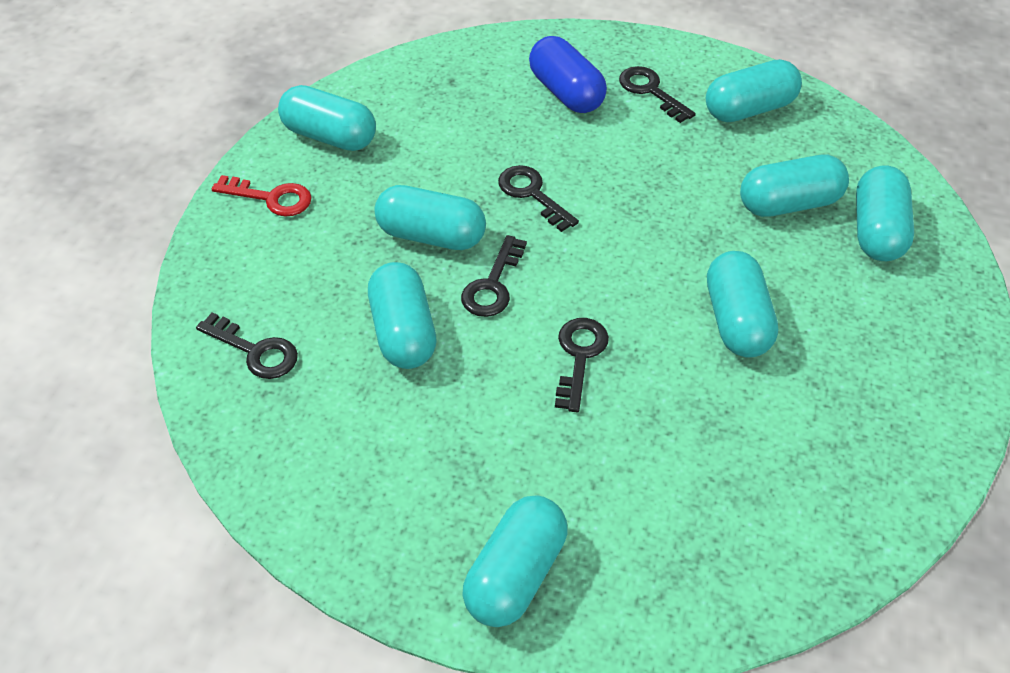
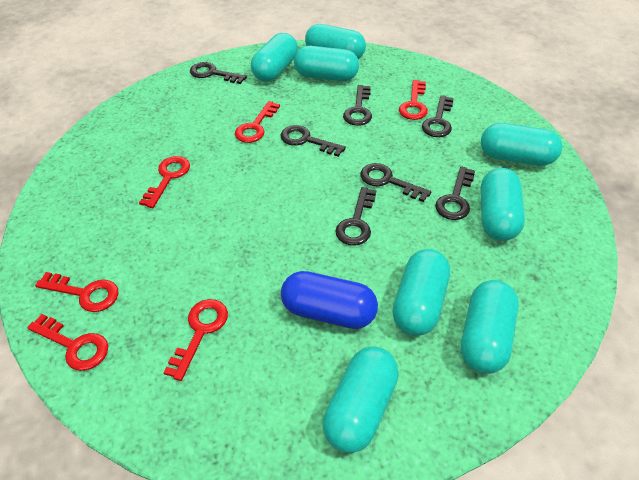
black key: [196,312,298,379] [461,235,527,317] [498,165,579,232] [555,318,609,412] [619,66,696,123] = 5 -> [190,62,247,84] [281,125,346,157] [336,187,376,246] [343,85,372,126] [360,163,432,202] [422,95,454,137] [435,166,475,220] = 7
red key: [212,175,312,217] = 1 -> [27,314,108,371] [35,272,119,312] [139,156,190,208] [164,299,228,381] [235,101,280,143] [399,80,428,120] = 6

